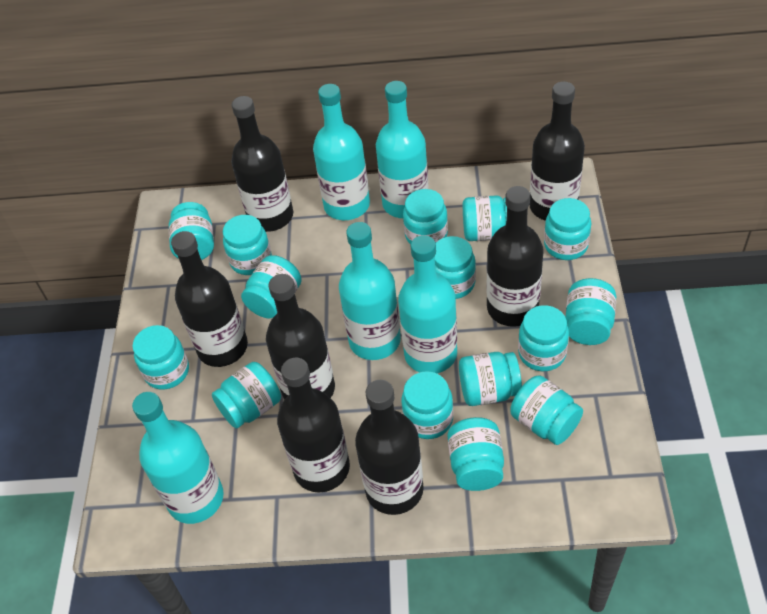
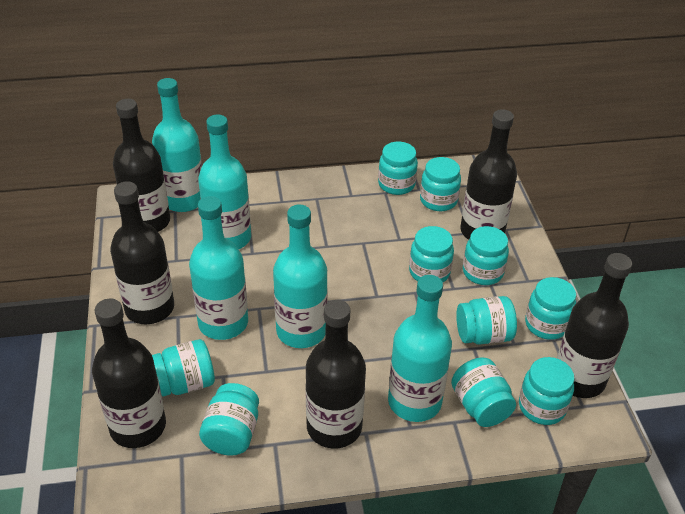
black bottle: [171,231,248,367] [231,96,293,232] [266,274,335,400] [277,358,350,492] [355,380,424,515] [487,186,544,327] [530,82,585,221] = 7 -> [92,299,166,448] [110,181,174,324] [113,99,170,232] [306,300,366,449] [461,109,517,240] [557,253,632,398] = 6
turquoise jar: [132,325,189,390] [169,202,214,260] [212,362,281,429] [223,215,272,275] [241,255,302,318] [402,371,453,439] [403,189,448,245] [435,236,476,299] [448,417,504,491] [459,352,522,406] [463,195,507,241] [510,375,583,445] [518,305,569,371] [544,198,591,260] [565,278,616,345] = 15 -> [152,339,215,397] [199,383,259,456] [378,142,418,195] [409,226,454,282] [420,157,461,211] [451,358,516,427] [456,296,517,345] [463,226,509,285] [519,357,574,425] [525,277,576,340] = 10

